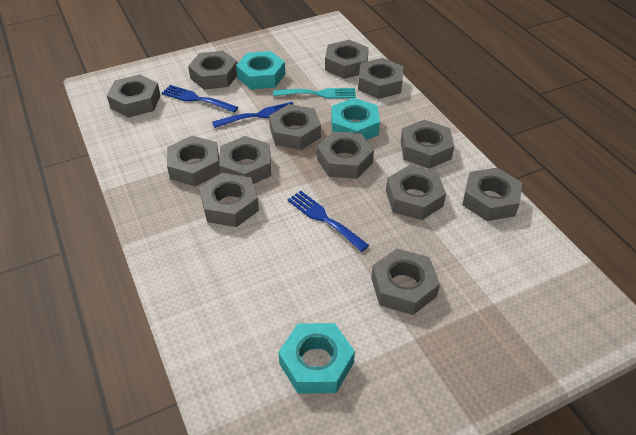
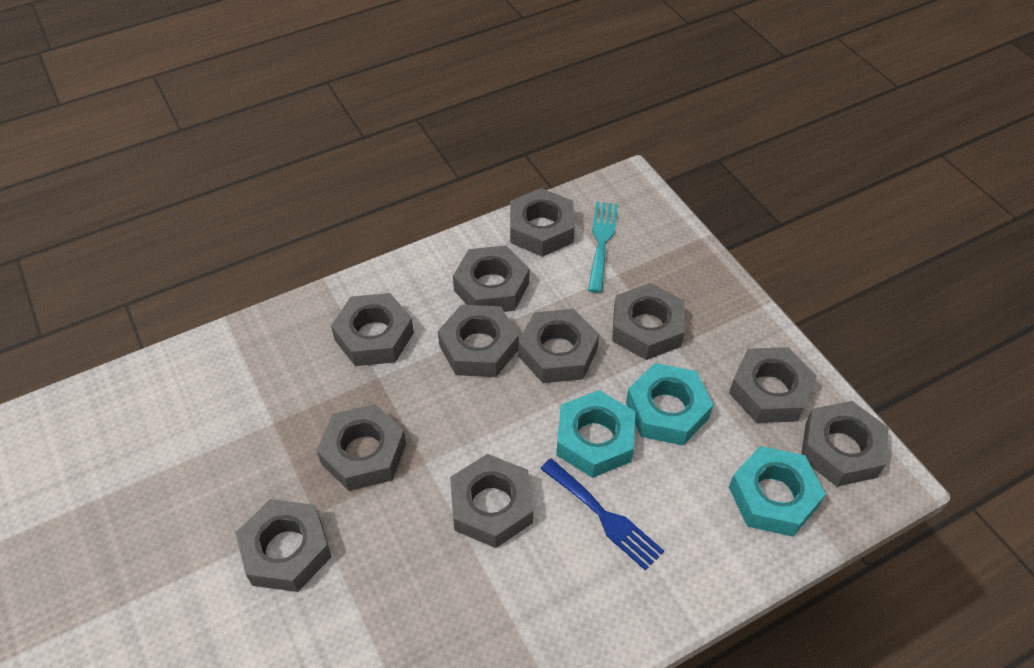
blue fork: [162,85,238,113] [212,102,294,128] [287,191,369,252] = 3 -> [540,459,664,571] = 1
grey nut: [107,74,161,118] [167,136,220,187] [188,51,238,90] [199,173,259,227] [219,136,271,184] [269,104,321,150] [317,131,374,179] [325,40,369,79] [358,58,403,99] [371,249,440,315] [386,165,446,220] [401,120,454,169] [462,168,522,221] = 13 -> [236,499,332,592] [317,404,406,491] [331,293,414,366] [438,305,519,377] [450,454,533,548] [453,245,530,312] [510,188,575,257] [518,309,599,383] [612,283,685,360] [729,347,817,423] [801,401,889,487] = 11

